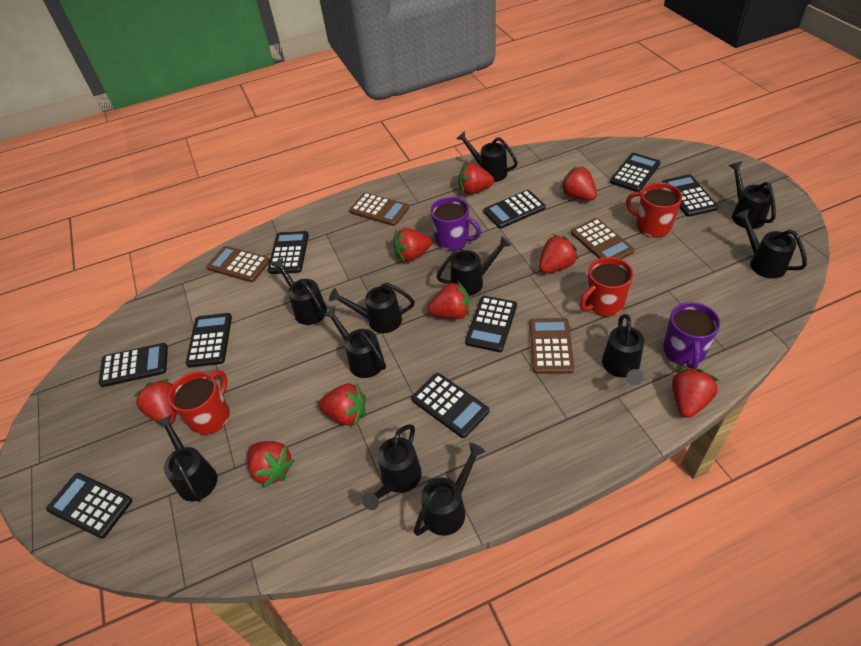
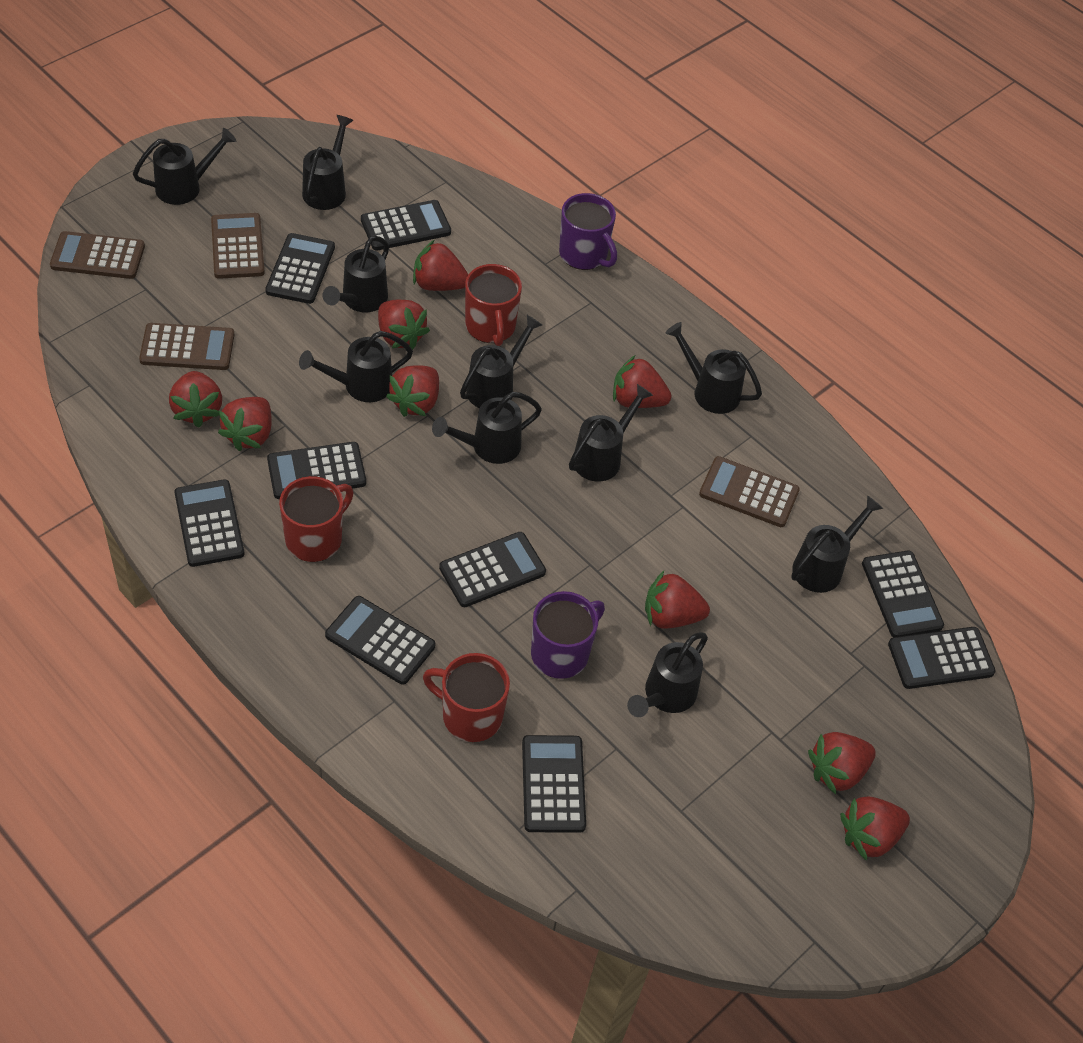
black watering can: [156,415,217,502] [272,258,327,325] [324,307,386,378] [329,283,415,333] [362,424,422,510] [414,443,485,536] [436,236,511,296] [457,131,518,182] [602,314,644,385] [729,161,776,229] [735,209,807,279] = 11 -> [133,128,236,205] [299,331,413,402] [302,115,354,210] [323,236,389,312] [432,392,542,464] [460,315,542,408] [569,384,653,481] [627,632,708,717] [666,322,762,414] [791,495,884,593] = 10

